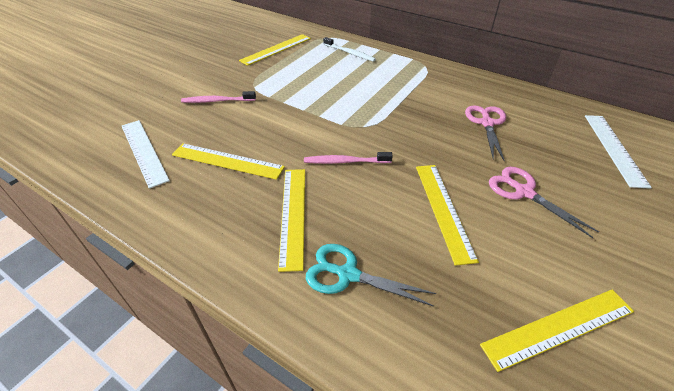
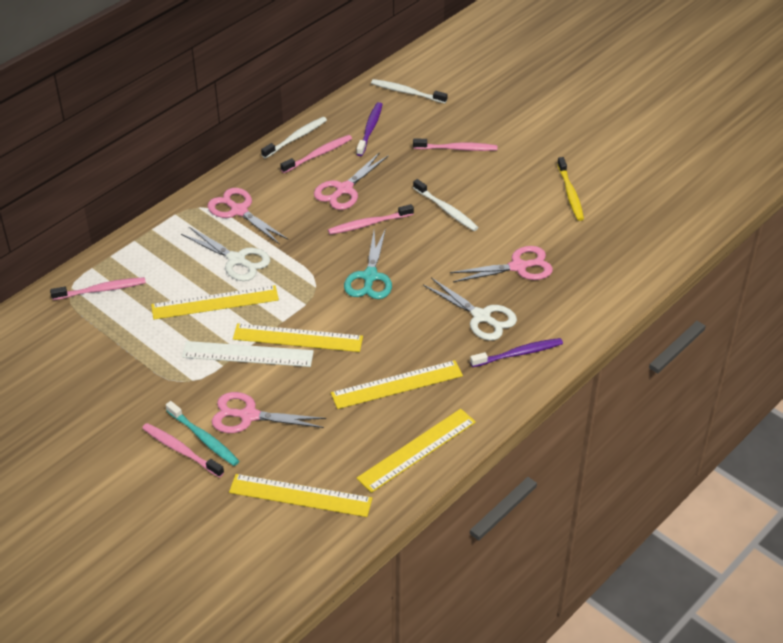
pink scissors: [465,105,506,162] [489,167,599,238] = 2 -> [208,188,289,244] [212,392,326,433] [314,152,389,210] [450,246,553,282] = 4
pink toothbrush: [181,91,256,103] [304,152,393,164] = 2 -> [50,277,146,300] [142,423,224,478] [280,135,352,173] [328,204,414,235] [413,138,497,151] = 5
purple toothbrush: none = 0 -> [357,102,383,156] [470,338,563,367] = 2
turquoise toothbrush: none = 0 -> [166,401,239,466] = 1
white ruler: [122,120,170,189] [585,115,652,189] = 2 -> [182,341,314,367] = 1
white scissors: none = 0 -> [181,227,270,281] [423,278,517,341] = 2
white toothbrush: [323,37,376,62] = 1 -> [261,117,327,159] [371,79,448,103] [413,179,479,231] = 3
yellow toothbrush: none = 0 -> [557,157,584,221] = 1

